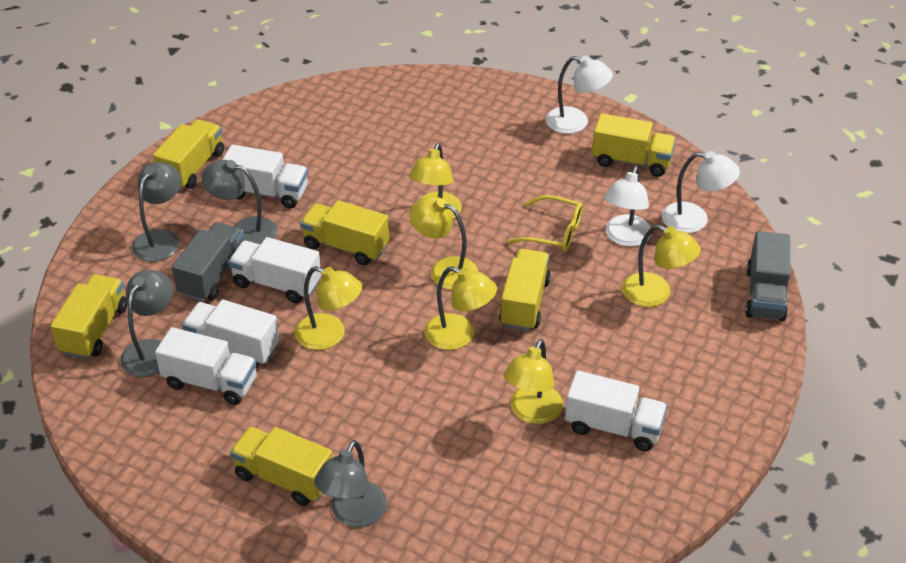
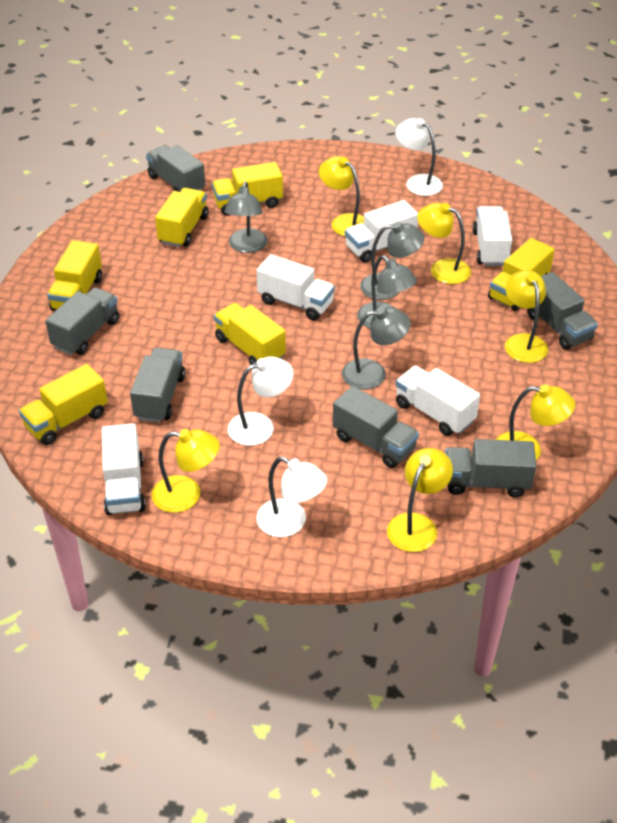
grey truck: [172,222,244,302] [745,231,790,322] = 2 -> [45,287,119,355] [130,348,186,423] [146,145,205,192] [333,386,419,468] [445,439,536,498] [527,272,598,350] = 6
yellow glasses: [507,195,583,252] = 1 -> none = 0

